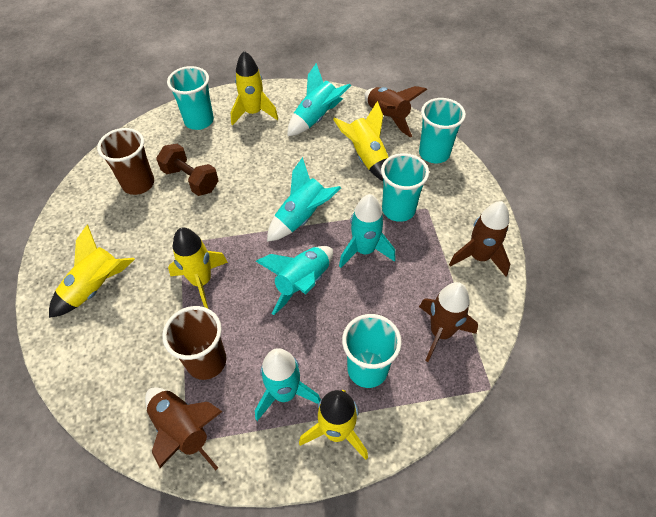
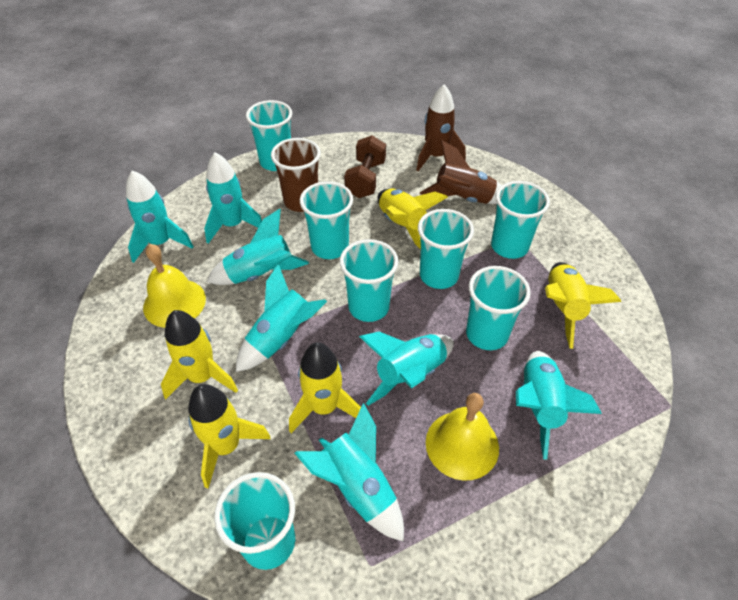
brown cup: [97,128,154,195] [162,306,226,380] = 2 -> [271,138,321,212] = 1
brown rocket: [145,387,222,470] [365,86,427,138] [419,282,478,362] [449,201,510,276] = 4 -> [416,84,466,171] [420,140,502,204] = 2
turquoise cup: [167,66,214,130] [342,314,402,388] [381,153,429,222] [419,98,466,163] = 4 -> [214,472,295,570] [246,100,292,171] [300,181,353,259] [339,239,399,322] [418,209,474,289] [466,266,531,350] [491,181,550,259] = 7
turquoise rocket: [255,246,333,315] [255,348,321,421] [267,157,341,242] [287,63,351,136] [339,194,396,268] = 5 -> [126,170,194,263] [204,152,262,244] [207,209,309,285] [236,264,327,372] [295,403,404,541] [359,332,454,406] [516,351,602,460] = 7
yellow bell: none = 0 -> [143,244,206,328] [426,393,499,481] = 2

